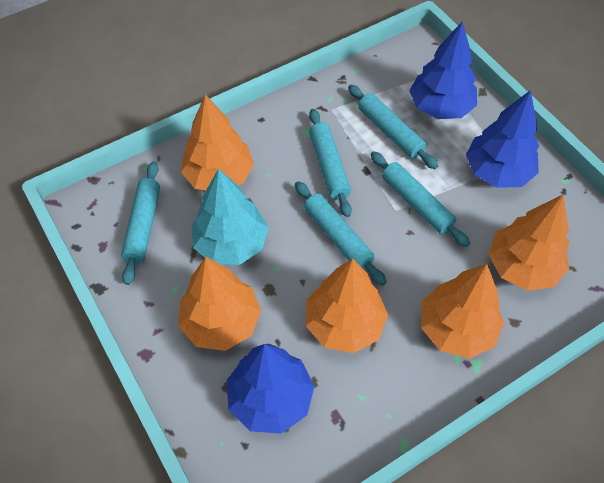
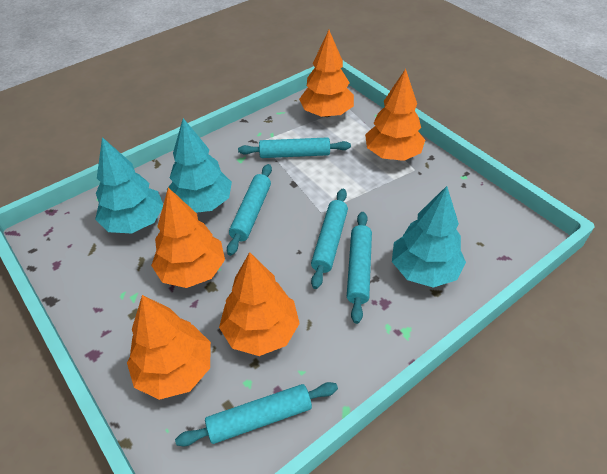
blue tree: [227,344,314,434] [409,22,477,119] [466,90,539,188] = 3 -> none = 0
turquoise tree: [191,169,269,265] = 1 -> [95,137,163,234] [167,118,232,213] [392,186,466,288] = 3

